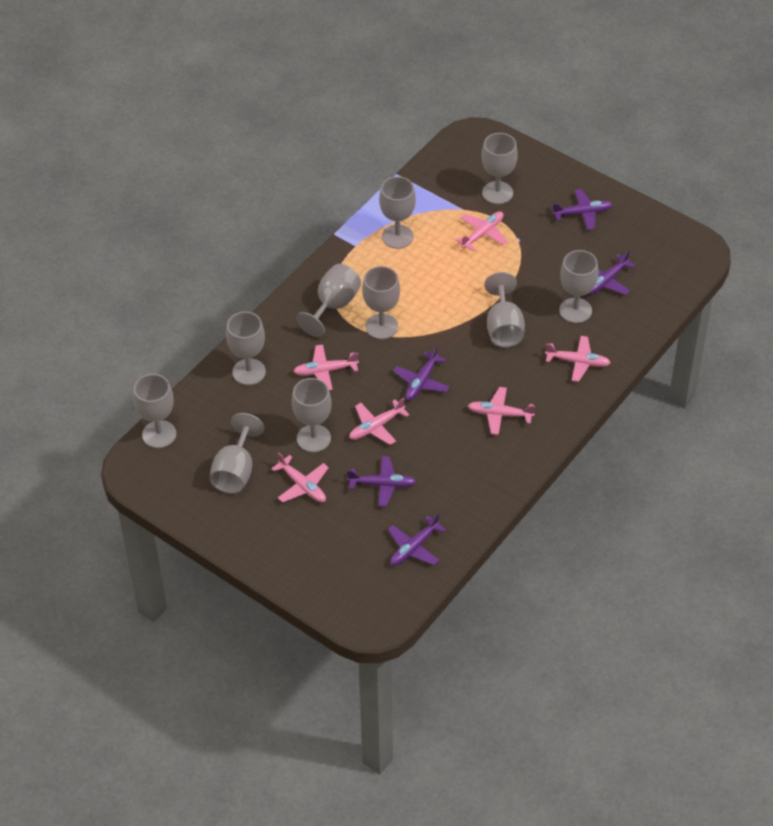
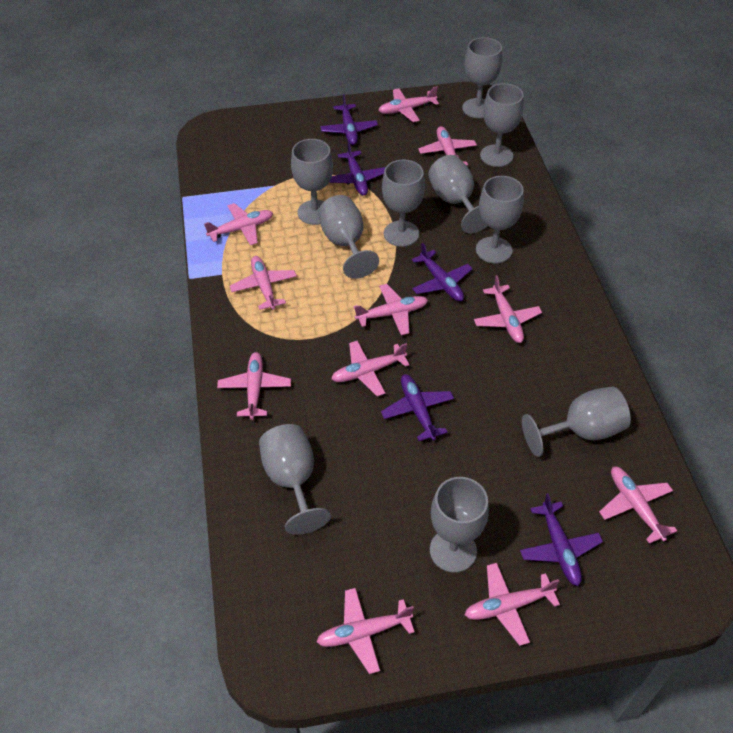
pink plane: [271,452,329,502] [293,344,359,390] [349,398,410,445] [455,211,507,251] [468,387,535,435] [545,336,611,382] = 6 -> [204,203,273,245] [217,352,291,420] [230,256,297,310] [317,588,415,674] [331,341,410,396] [354,284,428,335] [378,86,439,122] [418,126,477,165] [465,563,560,646] [474,275,542,343] [599,467,677,544] = 11

